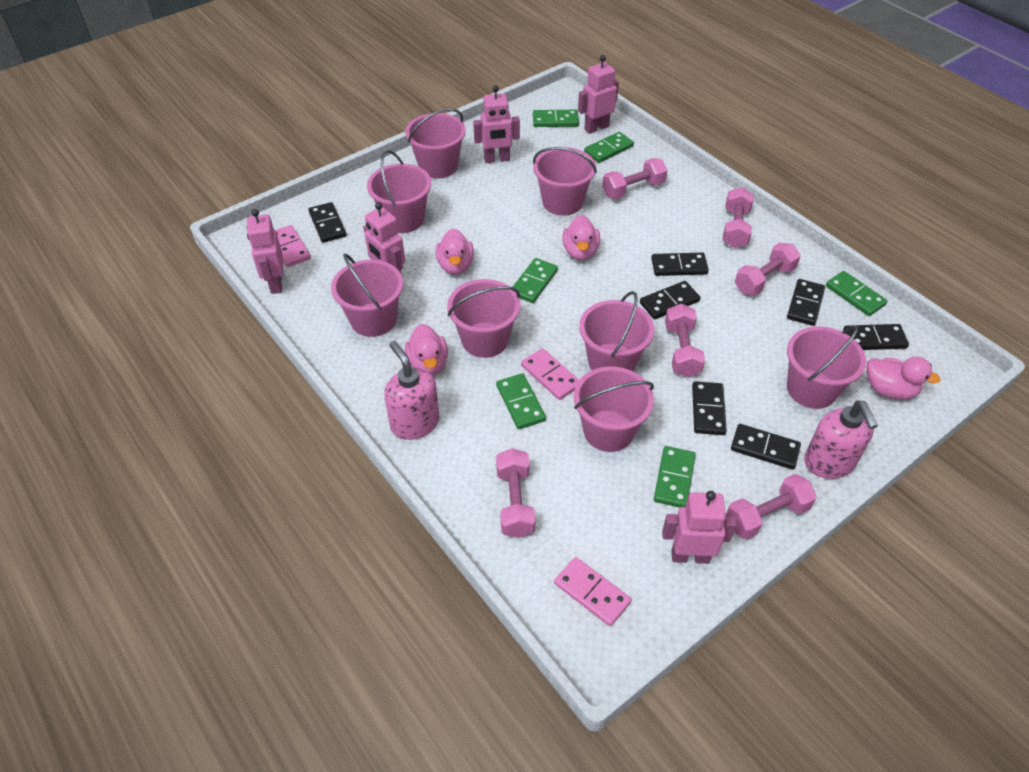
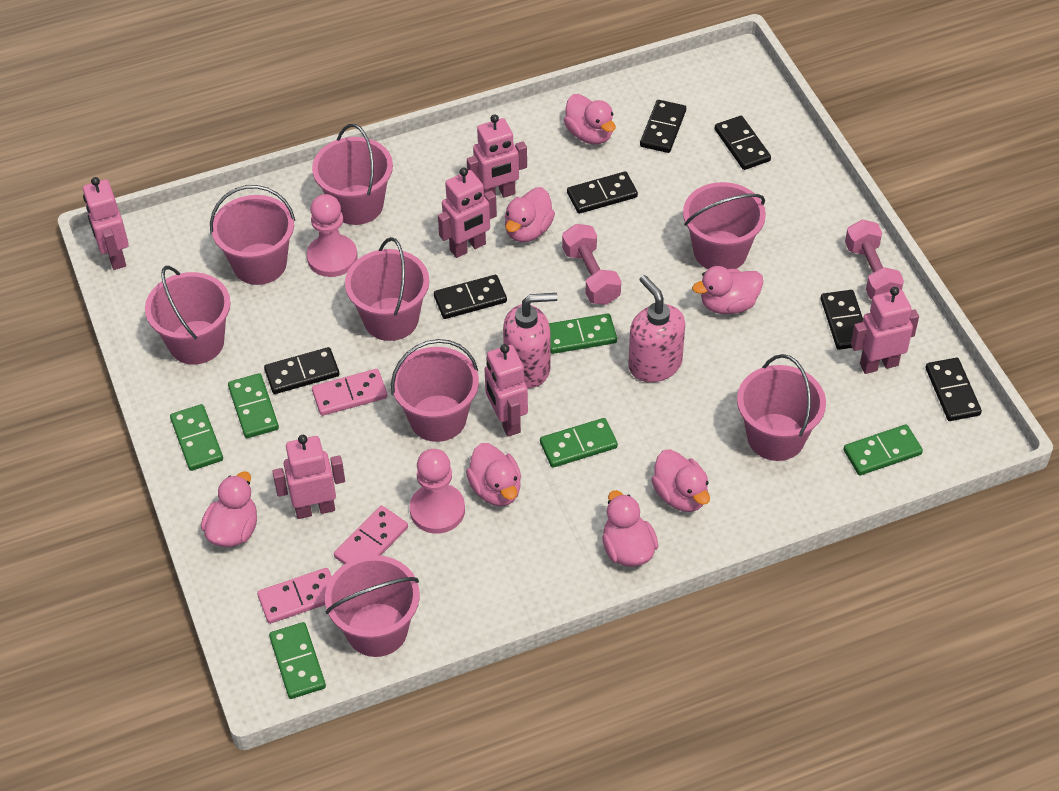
pink duck: [405,324,448,375] [436,228,474,275] [562,215,600,260] [867,357,941,400] = 4 -> [201,472,257,547] [466,443,521,506] [505,187,555,242] [564,94,616,144] [602,490,659,567] [651,450,710,512] [692,266,763,314] = 7
pink dumbbell: [496,448,536,538] [602,158,668,199] [665,304,705,377] [723,187,754,248] [726,474,817,540] [735,243,801,296] = 6 -> [562,224,621,305] [845,219,904,300] = 2
pink pawn: none = 0 -> [307,194,357,277] [410,449,465,534] = 2
pink robot: [247,209,284,294] [363,202,405,273] [473,86,520,163] [578,55,619,134] [662,491,737,564] = 5 -> [83,177,129,270] [272,435,345,519] [438,168,497,258] [467,114,527,198] [485,344,528,437] [851,287,919,374] = 6

